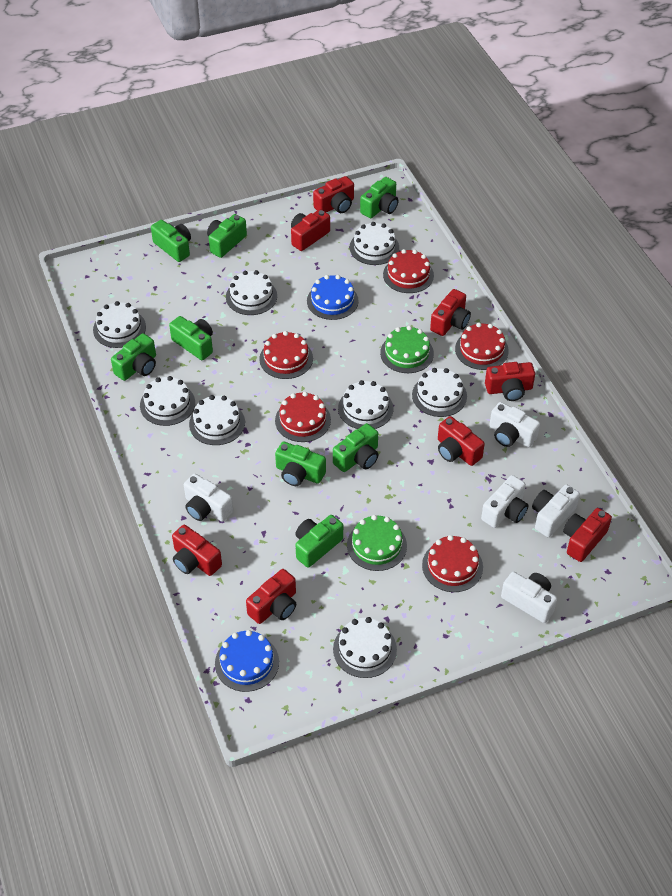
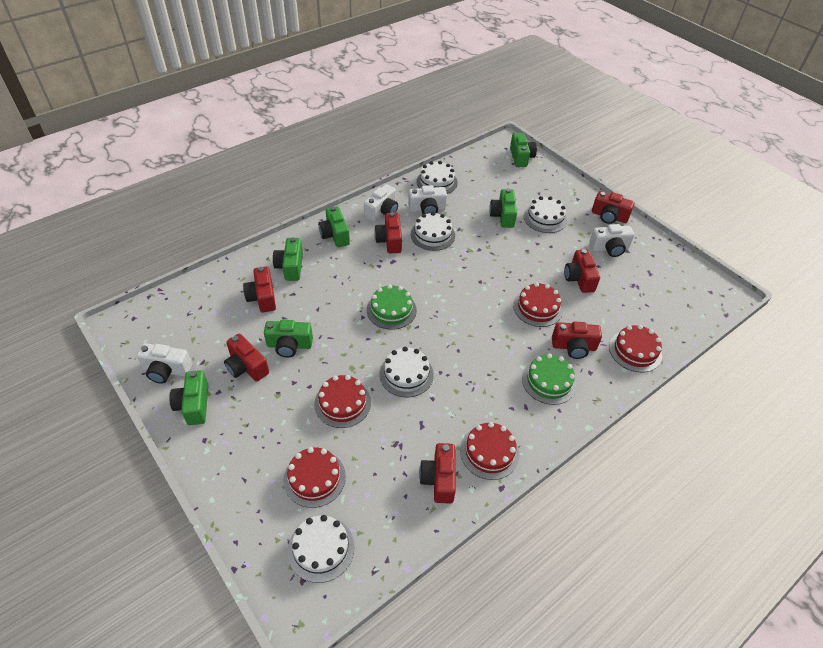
blue cake: [215,630,279,692] [307,275,359,320] = 2 -> none = 0
green camera: [111,333,156,381] [151,220,191,262] [169,316,213,360] [207,214,247,258] [275,441,326,486] [295,515,343,568] [333,423,379,472] [360,177,398,218] = 8 -> [169,370,208,425] [264,320,313,358] [273,237,303,281] [318,206,350,247] [489,189,517,228] [510,133,537,167] = 6
red camera: [172,525,222,576] [246,569,296,624] [291,209,330,251] [313,176,354,213] [430,289,471,336] [438,416,485,466] [485,362,535,401] [563,508,612,562] = 8 -> [224,334,269,381] [243,266,276,312] [374,212,402,253] [419,443,456,504] [552,321,602,359] [564,249,600,293] [592,191,635,224] = 7
white cake: [93,301,146,348] [140,376,195,426] [189,395,245,445] [226,270,277,315] [333,617,397,678] [338,380,393,429] [349,222,399,265] [412,368,467,417] = 8 -> [288,515,354,583] [379,347,434,397] [410,212,455,251] [416,161,458,194] [524,196,567,233] = 5
white camera: [184,474,233,522] [481,475,529,528] [489,402,540,447] [501,572,557,623] [532,484,580,537] = 5 -> [137,343,192,384] [364,184,398,222] [408,185,447,214] [589,224,634,257] = 4

